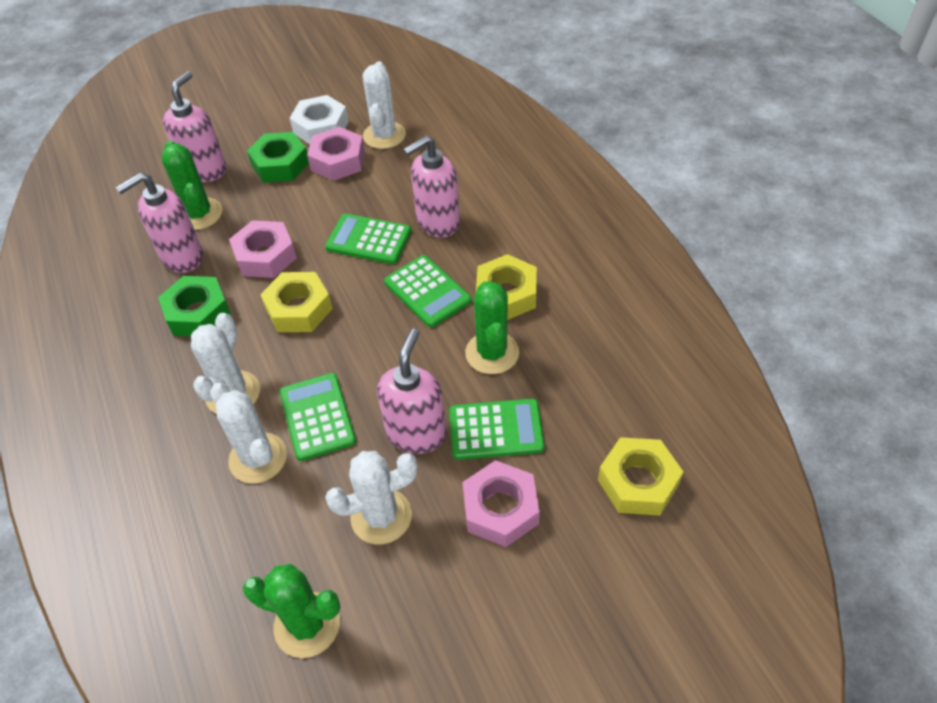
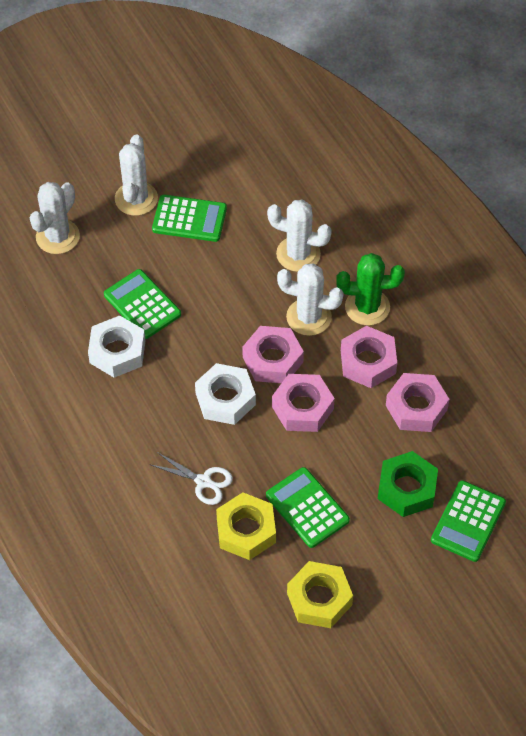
green cactus: [162,141,222,230] [243,564,341,658] [465,281,519,374] = 3 -> [336,253,405,326] = 1
green nut: [158,276,231,336] [247,132,309,183] = 2 -> [378,451,438,517] = 1
pink nut: [229,220,297,278] [307,127,365,181] [463,460,540,547] = 3 -> [242,326,304,383] [272,374,335,432] [341,326,397,388] [386,373,449,432] = 4
pink soap dispenser: [116,172,203,273] [163,71,227,182] [377,329,446,454] [403,135,460,237] = 4 -> none = 0
white nut: [290,95,348,144] = 1 -> [88,316,145,378] [195,363,256,425] = 2
white scissors: none = 0 -> [149,452,233,505] = 1
yellow nut: [260,272,333,332] [476,254,537,320] [598,437,683,516] = 3 -> [216,492,276,560] [287,561,353,628] = 2

